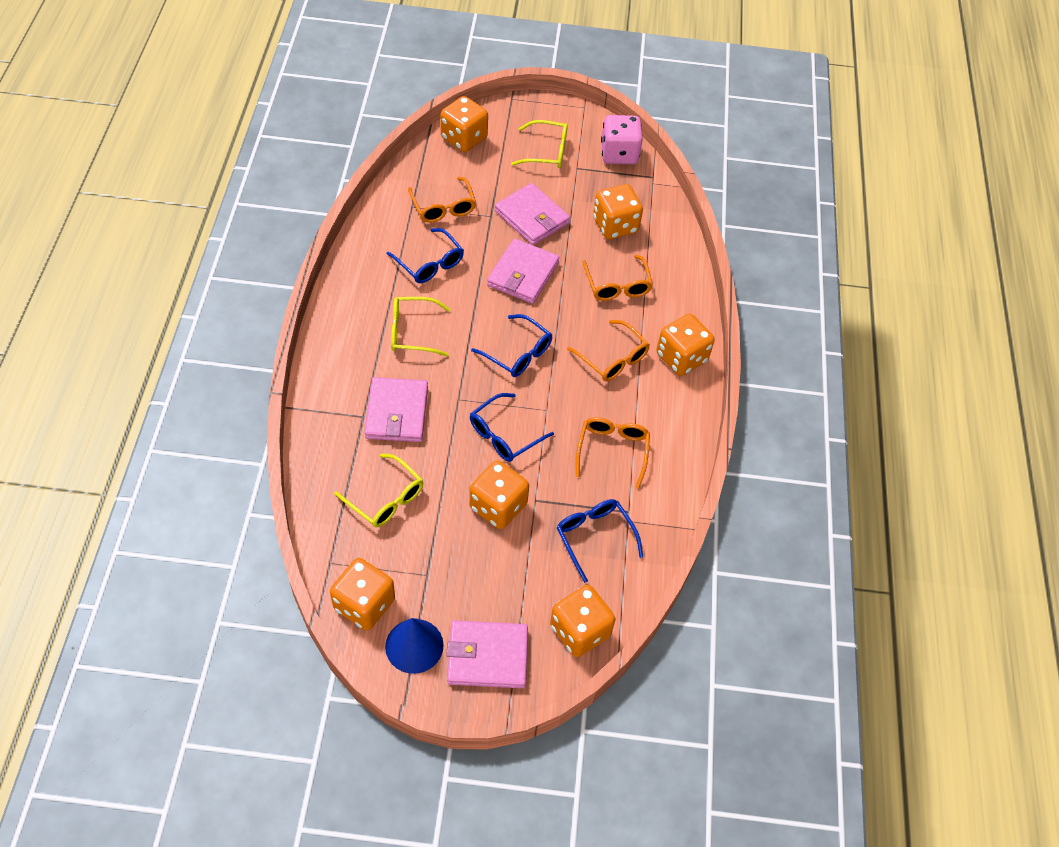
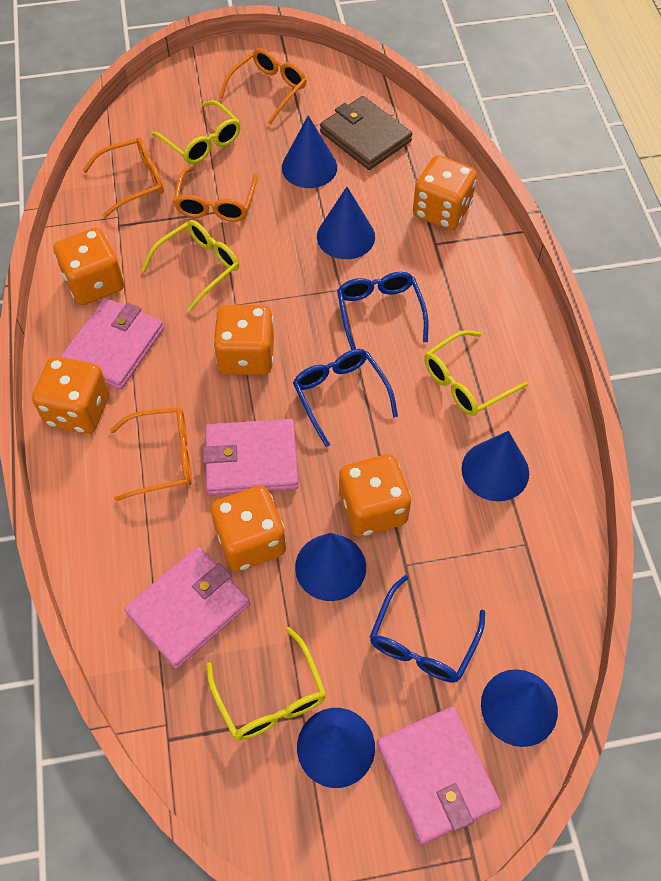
blue cone: [385,618,444,674] = 1 -> [282,115,337,188] [295,533,366,601] [297,708,375,788] [317,187,375,259] [461,431,529,501] [481,669,558,747] = 6
blue glasses: [387,228,464,283] [470,393,554,462] [471,314,552,377] [556,499,643,583] = 4 -> [293,349,398,447] [337,272,428,350] [370,575,485,683] = 3
brown wallet: none = 0 -> [320,96,412,170] = 1
pink dice: [601,115,643,164] = 1 -> none = 0
yellow glasses: [334,454,423,528] [391,297,450,356] [511,120,568,168] = 3 -> [142,220,239,312] [151,100,241,164] [206,627,326,741] [424,330,528,416] = 4

